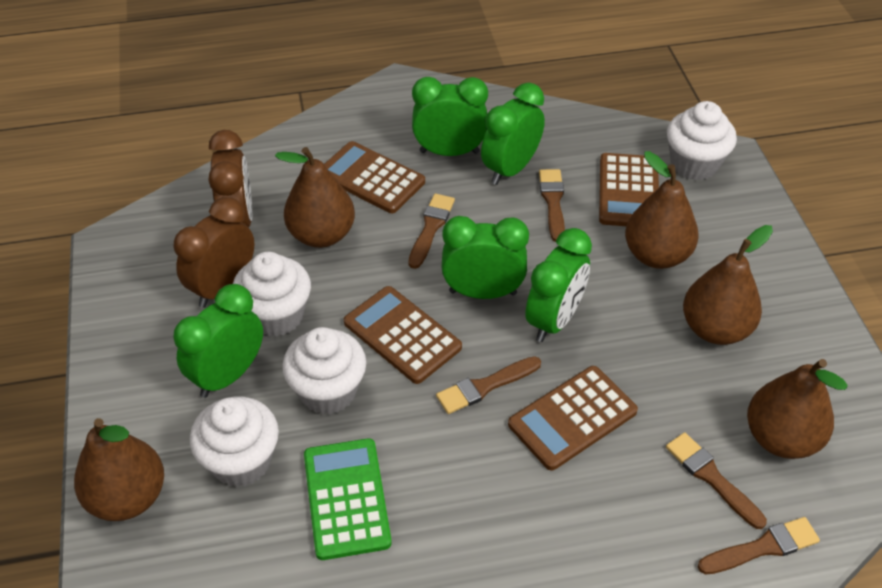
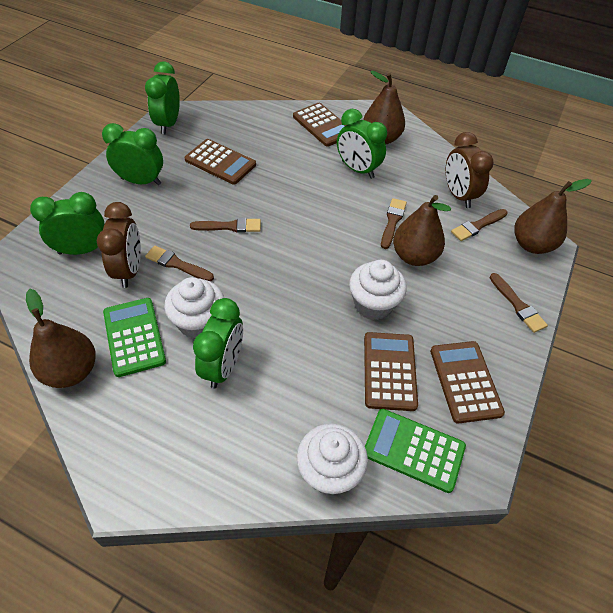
brown pear: [74,418,164,521] [275,147,355,248] [625,151,699,269] [683,225,773,345] [747,359,848,459] = 5 -> [26,289,96,388] [363,70,405,144] [393,195,451,266] [514,179,592,254] = 4
green calculator: [304,438,392,560] = 1 -> [103,298,166,377] [365,409,466,493] = 2
white cupcake: [190,397,279,487] [233,252,311,337] [282,327,366,414] [667,101,737,180] = 4 -> [164,277,224,339] [297,424,368,495] [349,260,407,320] = 3

